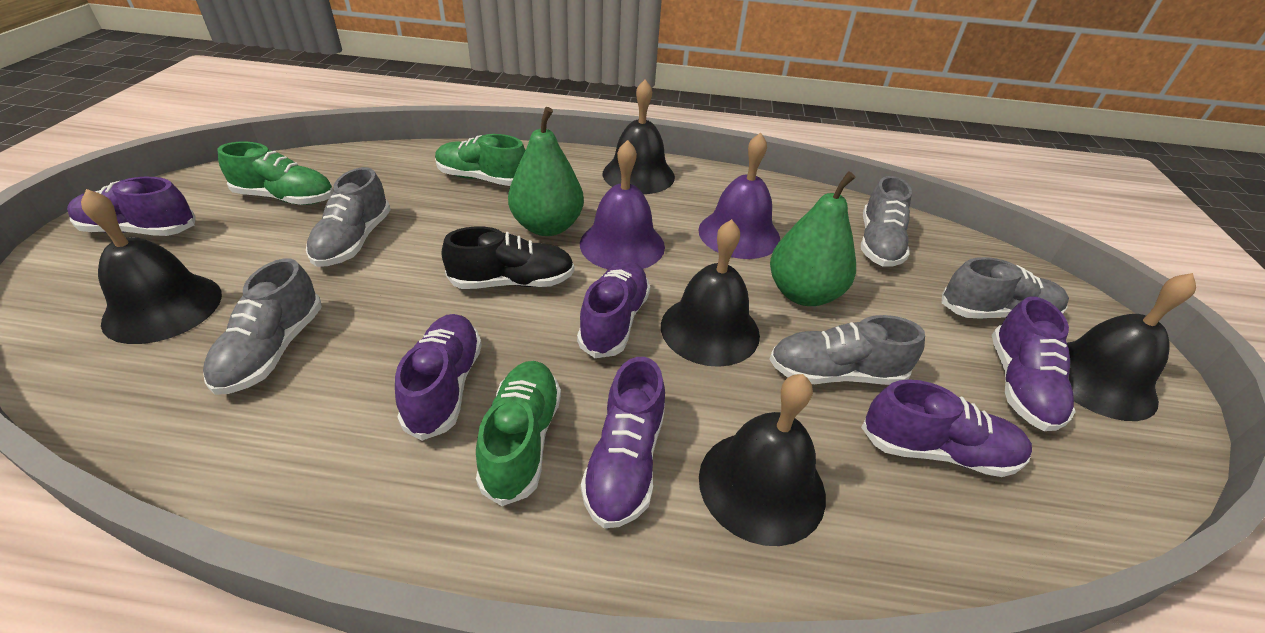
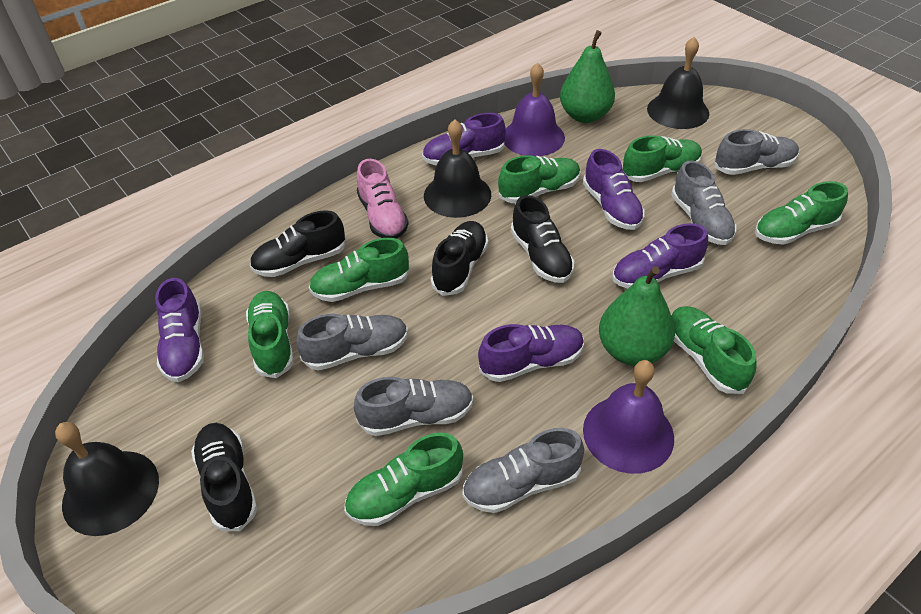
black bell: [81,189,222,344] [602,79,675,194] [661,219,760,367] [699,374,826,546] [1067,273,1196,421] = 5 -> [55,422,159,536] [424,119,491,218] [647,37,709,129] = 3
black shoe: [442,226,574,289] = 1 -> [191,423,258,531] [250,210,346,277] [430,221,488,296] [511,195,574,283] = 4
green shoe: [217,141,334,205] [435,134,525,186] [476,361,561,506] = 3 -> [246,291,294,378] [309,238,410,302] [344,433,463,526] [498,155,581,203] [622,135,702,182] [671,306,757,394] [755,181,848,245] = 7
pink shoe: none = 0 -> [357,159,409,239] = 1
purple shoe: [67,177,196,236] [395,314,482,441] [577,261,650,358] [581,357,665,528] [861,379,1032,477] [992,297,1076,431] = 6 -> [155,278,204,382] [422,113,506,166] [478,324,584,382] [583,149,645,230] [612,223,708,289] = 5

